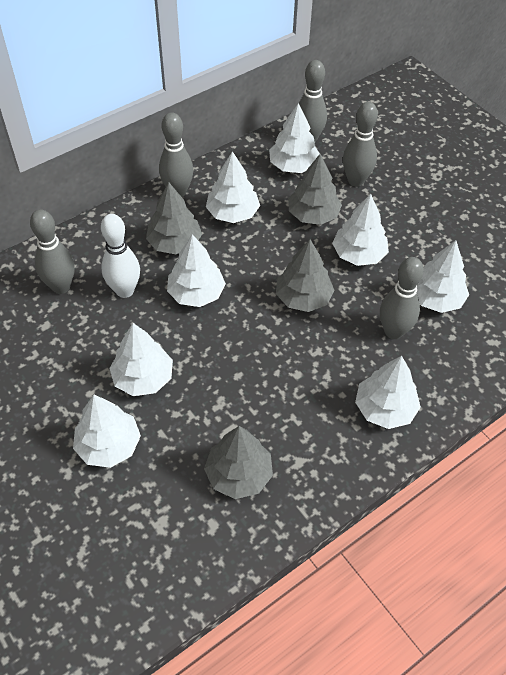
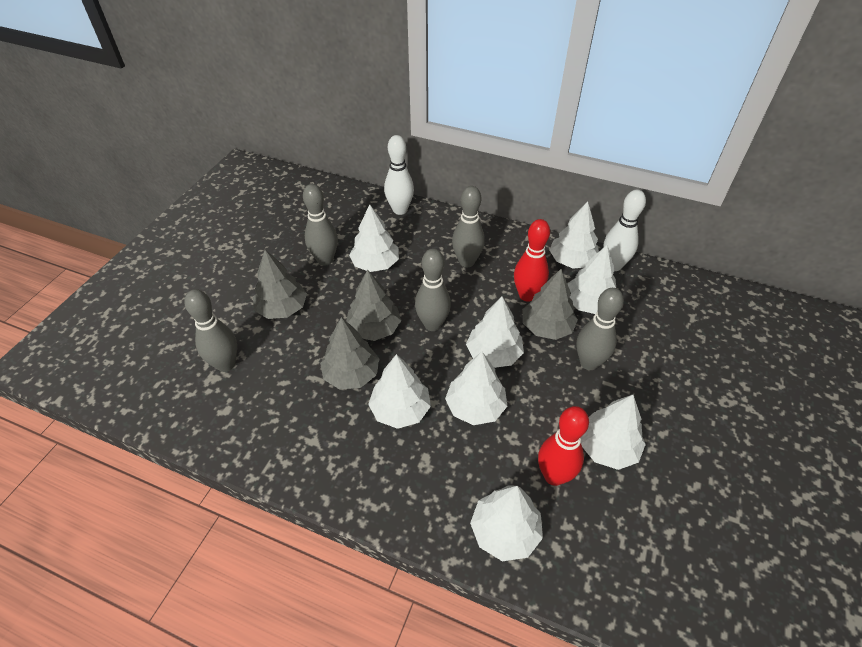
red bowling pin: none = 0 -> [514,219,550,302] [538,406,589,486] = 2
white bowling pin: [101,214,140,298] = 1 -> [384,135,414,215] [603,190,646,271] = 2

